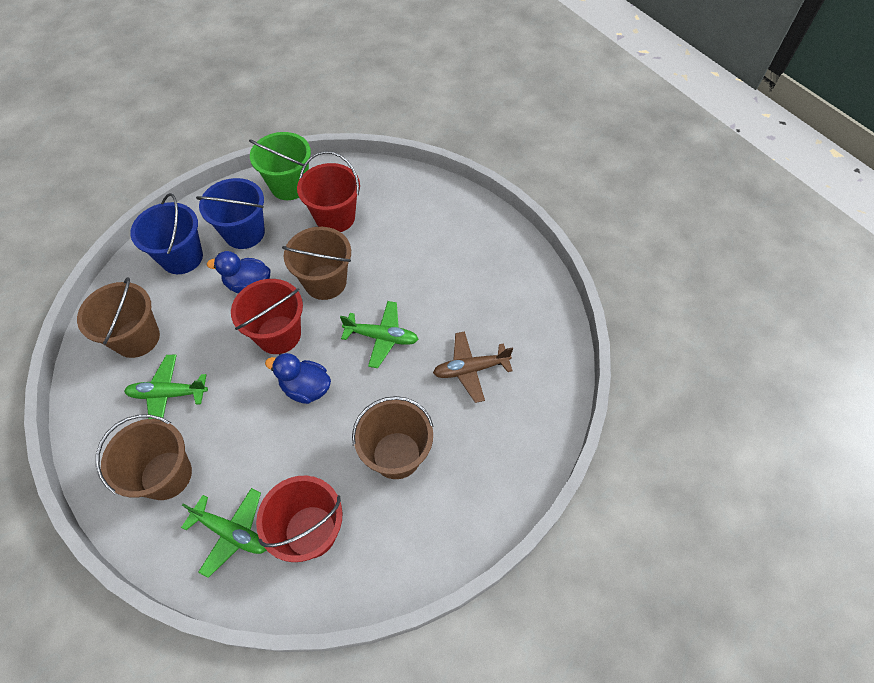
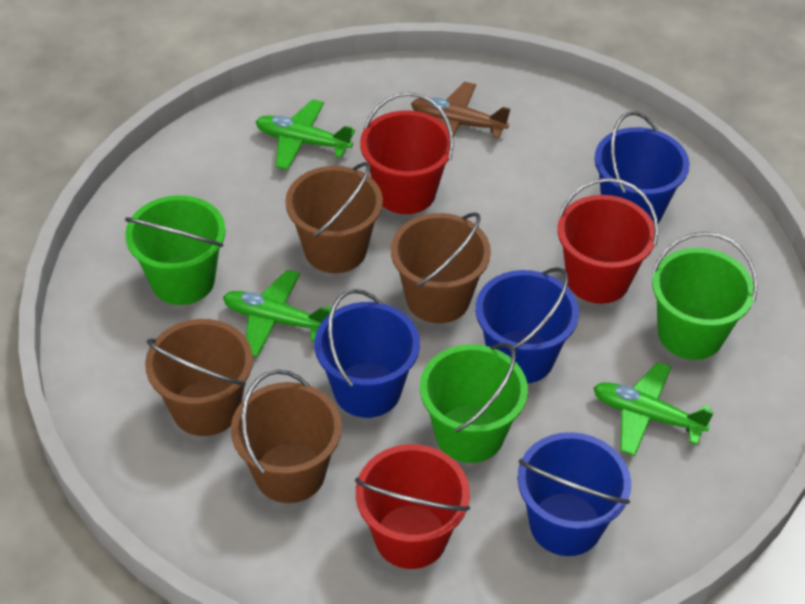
blue bucket: [130,193,203,274] [196,178,265,249] = 2 -> [314,289,420,418] [476,267,579,383] [517,432,631,556] [594,111,690,223] = 4
blue duck: [207,251,270,293] [265,353,331,404] = 2 -> none = 0
green bucket: [249,132,311,200] = 1 -> [125,195,226,305] [420,343,528,463] [652,232,758,360] = 3

